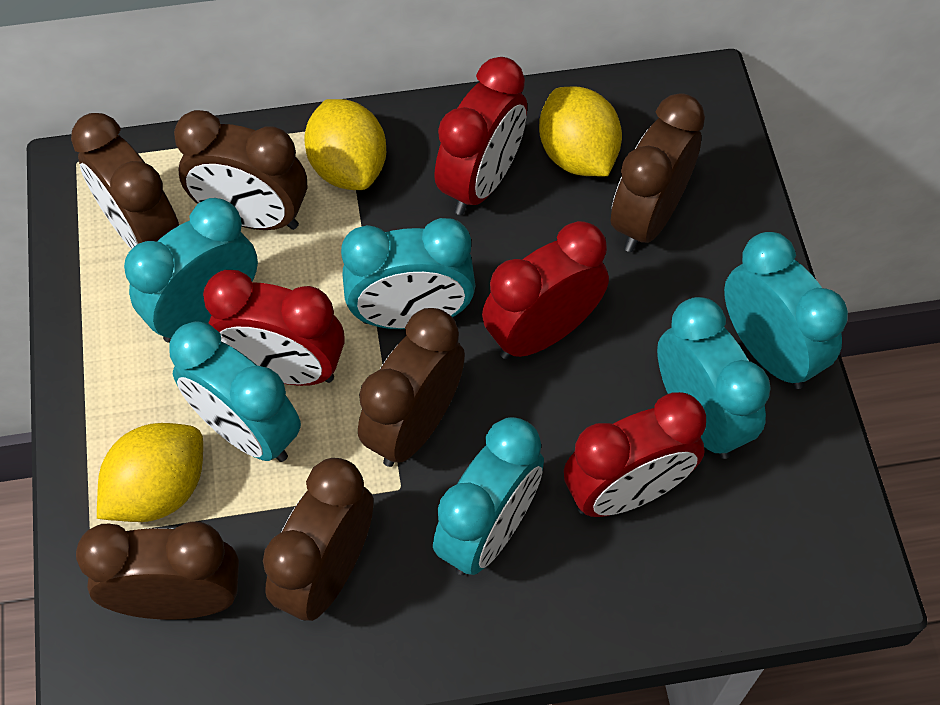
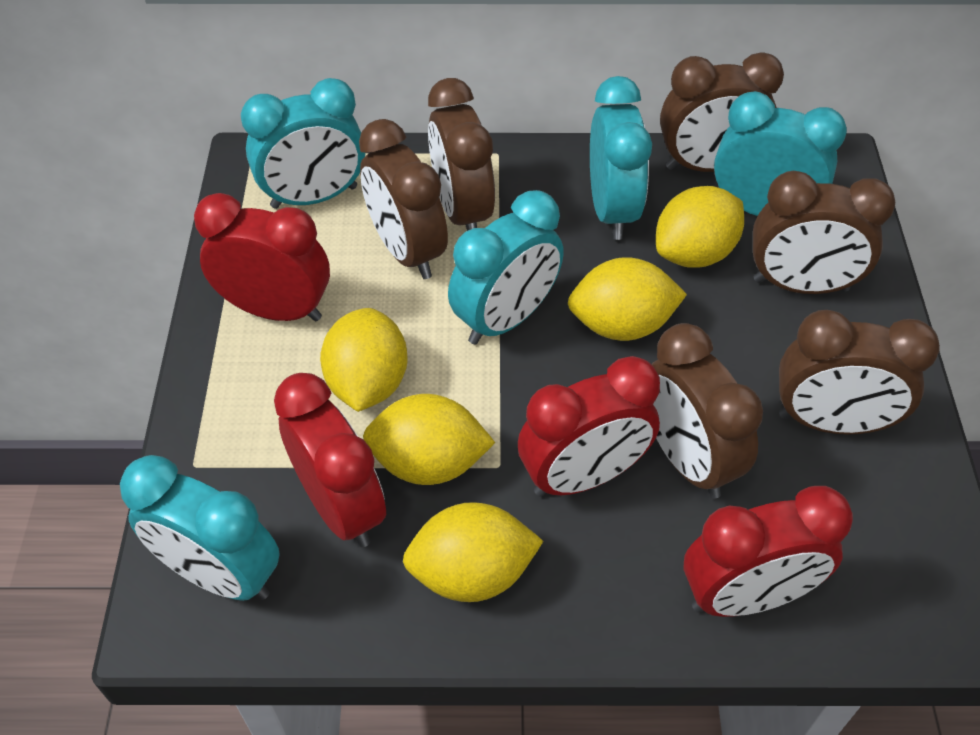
turquoise clock: [124,198,258,343] [169,321,301,462] [341,218,475,329] [433,417,544,575] [657,297,771,459] [724,232,848,389] = 6 -> [120,455,280,601] [241,78,365,209] [448,190,564,345] [590,76,652,240] [714,91,847,216] = 5
yellow lemon: [97,423,203,522] [304,99,386,190] [539,86,622,177] = 3 -> [320,308,407,412] [363,394,495,485] [403,502,543,602] [568,257,687,341] [656,186,744,268] = 5

